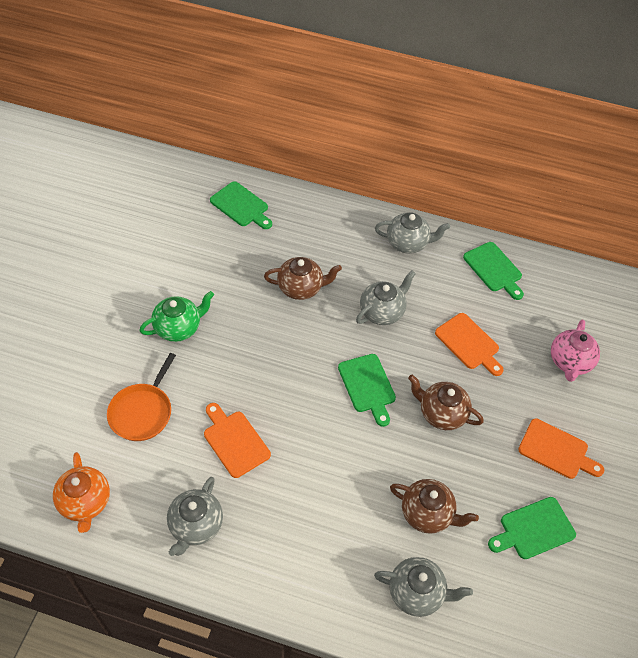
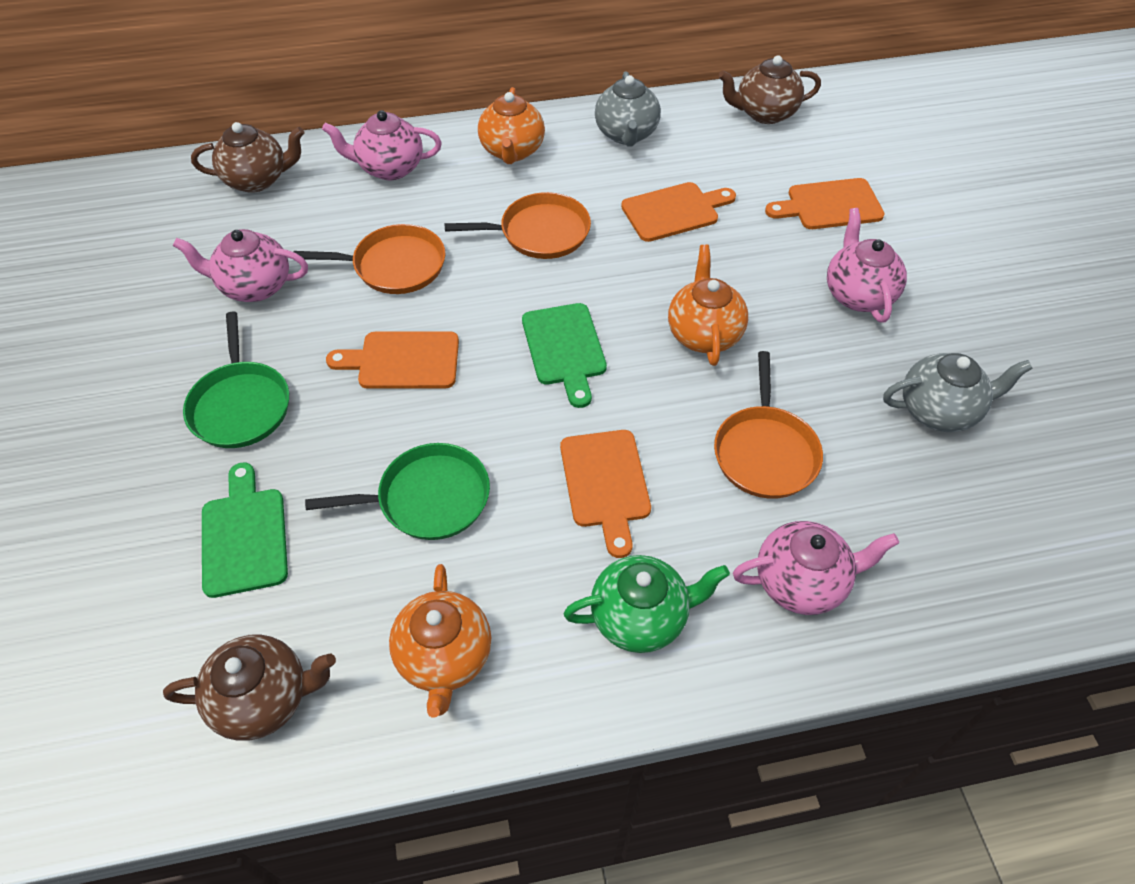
green cutting board: [210,181,272,229] [338,354,396,427] [463,242,524,300] [488,497,576,559] = 4 -> [202,463,288,598] [522,303,607,408] = 2
green pan: none = 0 -> [183,312,289,448] [305,443,490,540] = 2
grey teapot: [167,477,223,556] [356,271,416,325] [374,557,473,617] [375,213,450,253] = 4 -> [595,71,661,146] [883,353,1033,432] = 2
orange cutting board: [204,403,271,478] [435,313,504,376] [518,418,604,479] = 3 -> [326,331,459,389] [560,430,651,558] [621,182,736,242] [765,178,885,229] = 4
orange pan: [107,353,176,441] = 1 -> [293,224,446,294] [444,192,591,259] [714,351,823,499] = 3
orange teapot: [53,452,110,533] = 1 -> [389,564,491,718] [478,87,545,164] [668,245,748,366] = 3
pink teapot: [551,319,600,382] = 1 -> [173,229,308,302] [322,110,442,180] [733,521,899,615] [827,208,907,323] = 4

